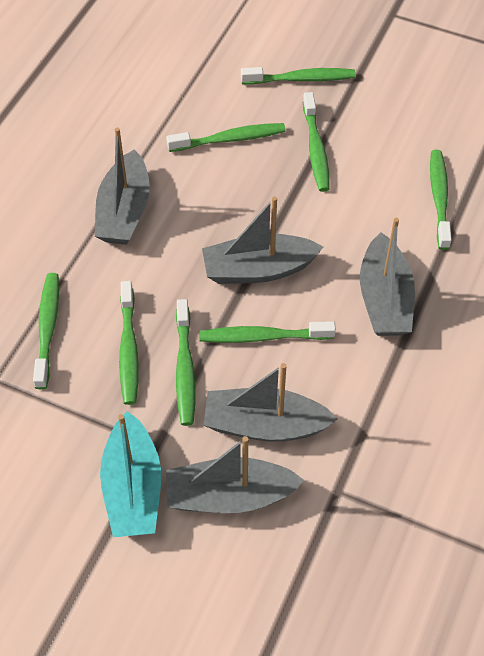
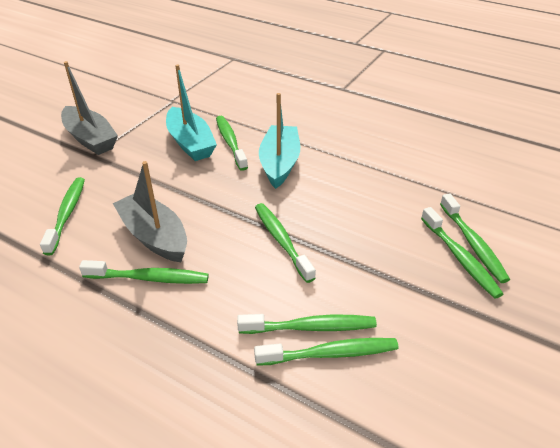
grey boat: [95,128,150,245] [166,436,305,513] [202,196,323,284] [204,363,338,442] [360,218,415,336] = 5 -> [61,61,118,155] [113,161,187,262] = 2
turquoise boat: [100,411,161,537] = 1 -> [166,64,217,161] [259,93,300,189] = 2

